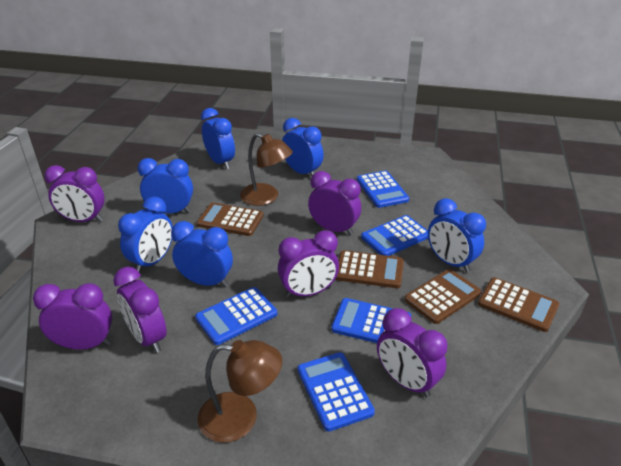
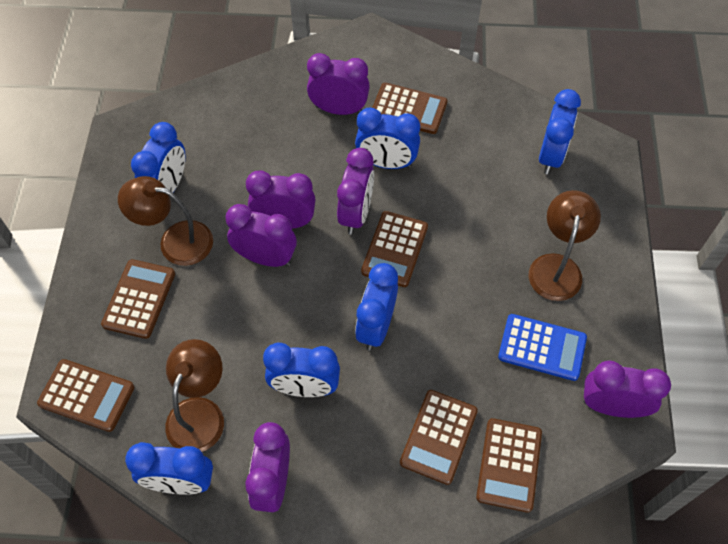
blue calculator: [195,287,277,345] [298,352,375,432] [331,298,411,343] [357,171,409,208] [361,215,428,256] = 5 -> [498,314,587,381] = 1
brown calculator: [197,203,264,236] [336,250,404,288] [404,269,481,324] [478,277,559,332] = 4 -> [37,359,134,432] [101,259,175,339] [361,211,428,287] [372,83,448,134] [400,390,478,485] [476,418,542,513] = 6
brown lamp: [198,340,282,443] [240,133,293,206] = 2 -> [118,176,213,266] [165,339,224,452] [529,190,601,301] = 3

